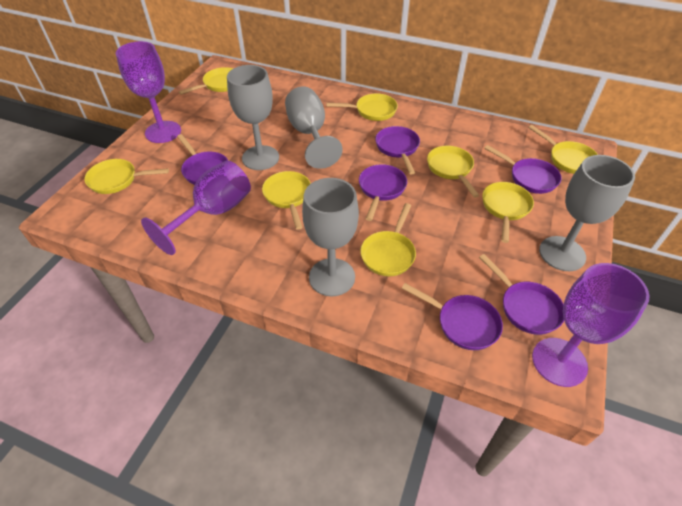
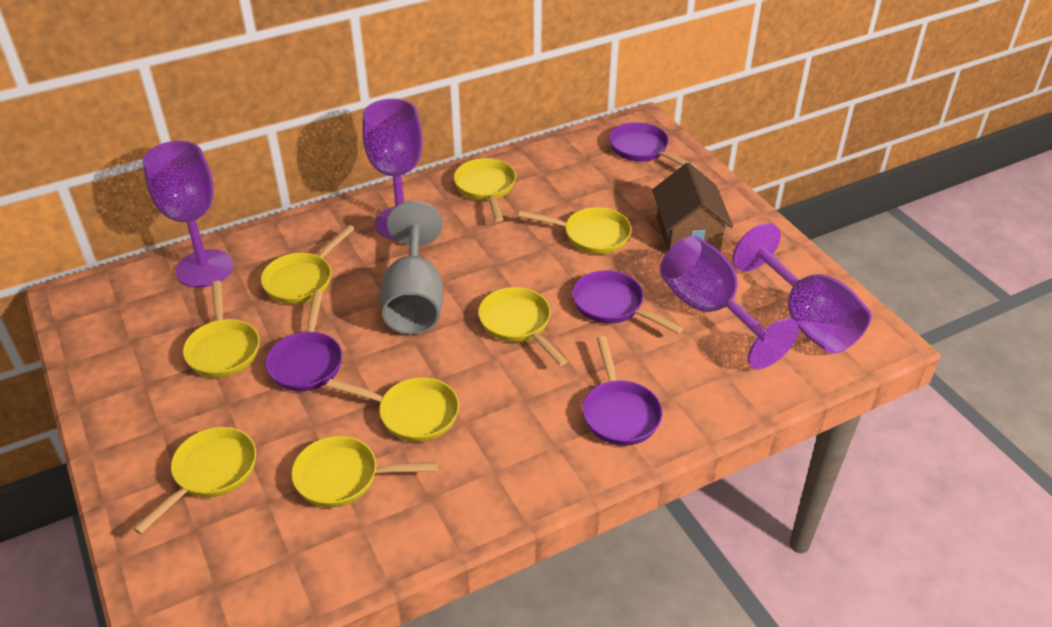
brown house: none = 0 -> [652,162,733,251] = 1
grey goblet: [227,65,279,170] [285,86,343,169] [302,178,359,296] [539,155,635,271] = 4 -> [380,201,443,334] = 1
purple goblet: [116,41,181,143] [141,160,251,255] [532,263,649,387] = 3 -> [143,141,233,288] [362,98,423,240] [660,236,799,369] [732,223,871,354] = 4
purple pan: [177,134,228,185] [359,164,407,221] [375,126,420,175] [402,283,503,350] [479,254,564,335] [484,145,561,194] = 6 -> [265,290,342,392] [572,270,683,334] [582,336,662,446] [609,122,697,168] = 4

